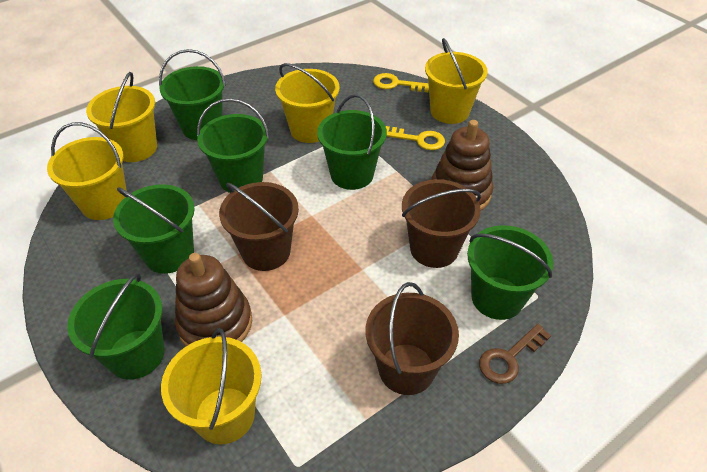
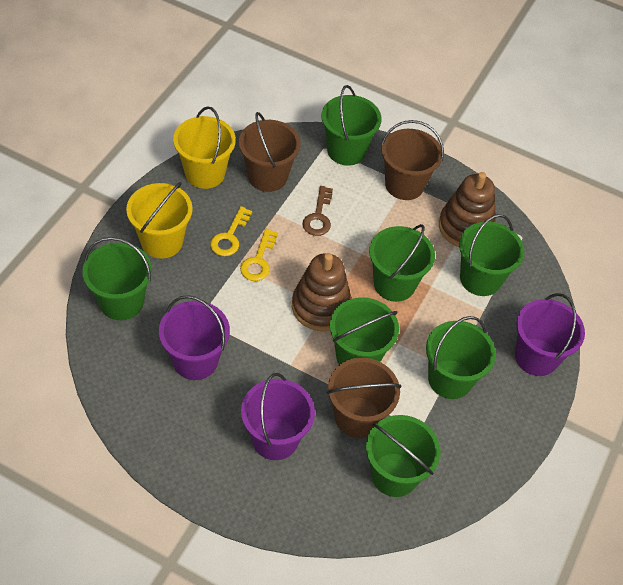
green bucket: [67,273,165,380] [113,184,195,274] [159,49,226,140] [197,98,269,193] [317,94,387,190] [467,225,554,320] = 6 -> [82,237,152,320] [321,85,382,166] [330,297,399,365] [366,415,441,497] [369,224,435,302] [426,316,496,399] [459,214,524,296] = 7
purple bucket: none = 0 -> [159,295,230,380] [241,373,315,460] [515,293,585,376] = 3
yellow bucket: [47,122,127,220] [86,72,157,162] [161,328,262,444] [275,63,340,143] [425,38,488,124] = 5 -> [126,182,193,259] [173,106,236,189] = 2

